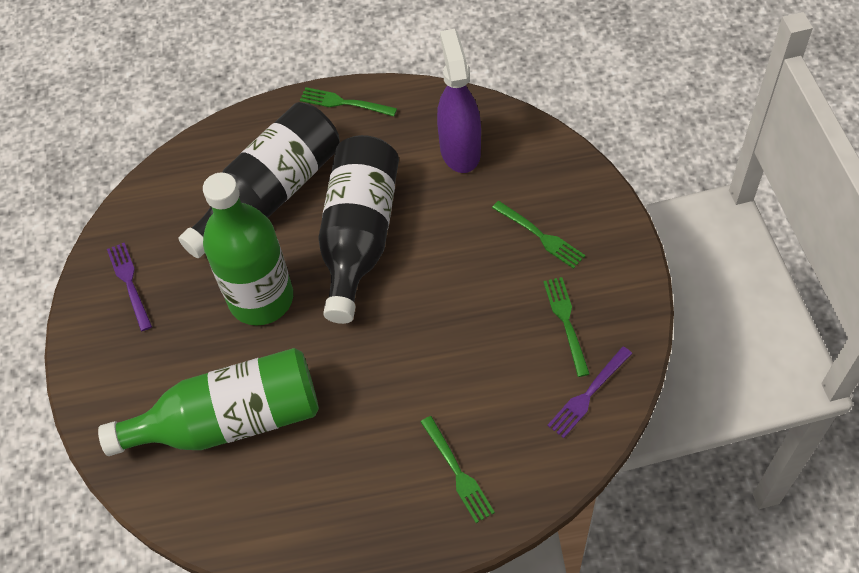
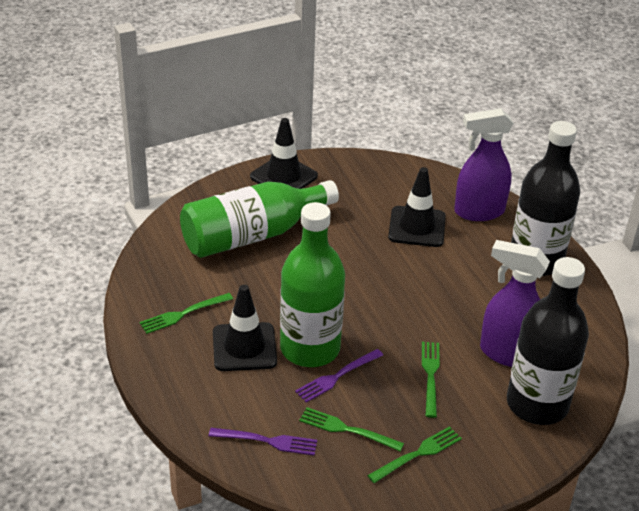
black traffic cone: none = 0 -> [213,285,277,371] [250,118,318,189] [388,167,446,247] = 3
purple spray bottle: [437,29,481,173] = 1 -> [454,108,514,221] [480,240,550,367] = 2

